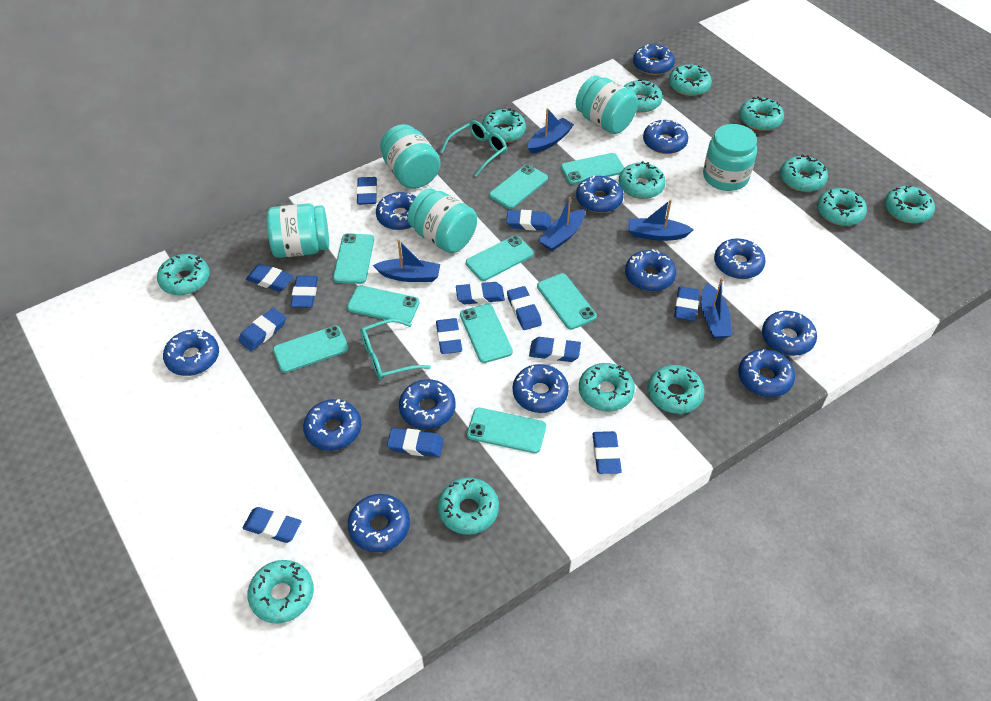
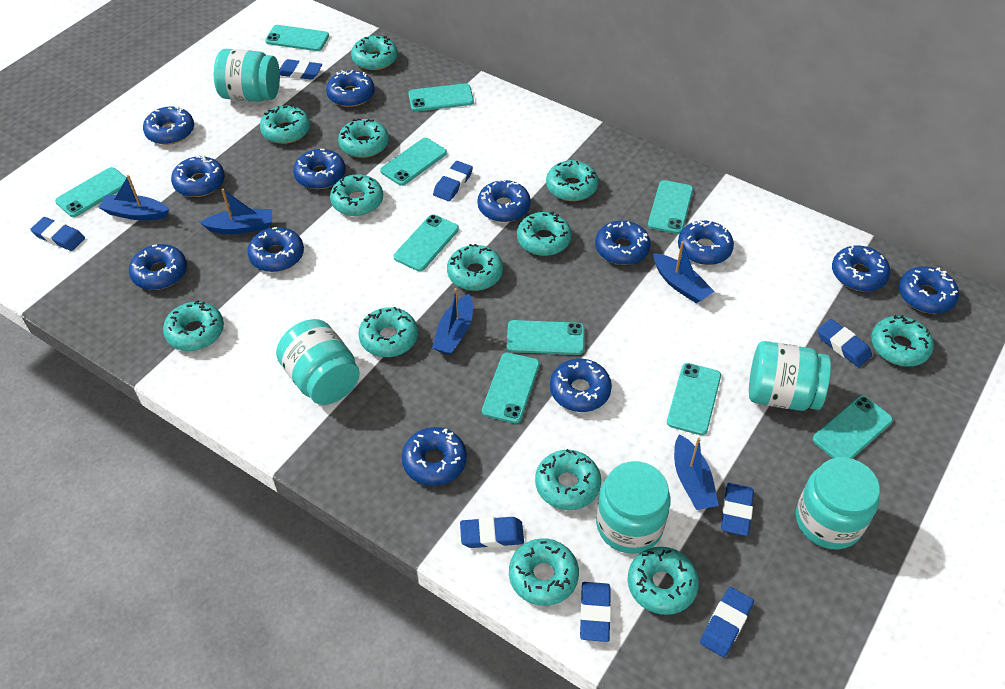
blue eraser: [238,308,286,351] [242,507,302,543] [246,264,294,292] [290,275,318,308] [356,177,377,205] [387,428,444,457] [436,318,462,354] [456,282,505,304] [506,210,551,231] [507,286,542,330] [529,337,581,362] [593,431,622,474] [674,287,699,321] = 13 -> [30,217,85,251] [280,59,322,80] [433,161,473,201] [460,517,524,548] [580,582,611,642] [700,587,754,657] [721,483,754,536] [817,319,872,367] = 8
turquoise glasses: [360,319,431,380] [440,120,507,176] = 2 -> none = 0
turquoise phone: [273,326,349,373] [333,233,374,284] [347,285,420,323] [460,304,513,363] [466,236,534,281] [467,408,546,453] [489,165,548,209] [537,273,597,330] [561,153,624,184] = 9 -> [55,167,130,217] [265,25,329,51] [380,138,447,186] [393,215,459,271] [408,83,474,111] [482,352,540,423] [507,320,585,355] [648,180,693,234] [667,363,721,435] [813,396,893,459] = 10

